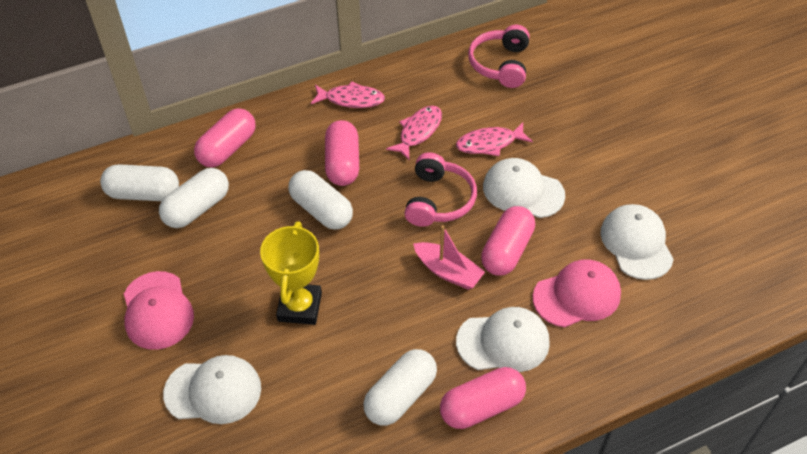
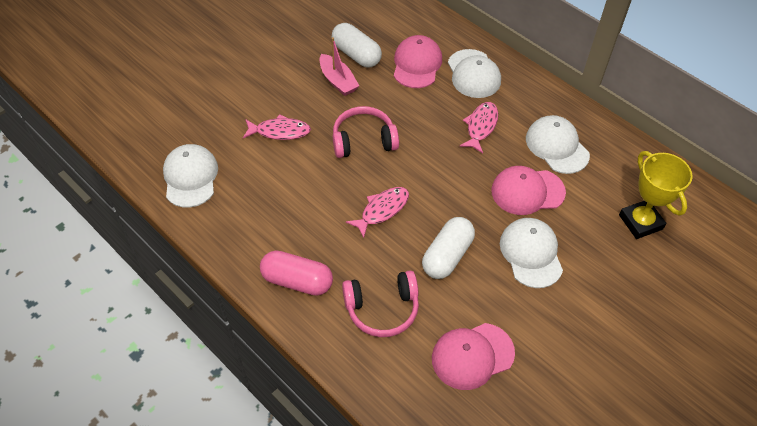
pink cap: [124,271,194,350] [533,259,621,327] = 2 -> [394,35,442,88] [432,323,515,390] [491,166,566,215] = 3
pink capsule: [194,108,256,167] [325,120,359,186] [440,367,526,429] [481,206,535,276] = 4 -> [260,250,333,296] = 1
white capsule: [100,164,179,201] [159,168,229,228] [288,170,353,230] [363,349,437,426] = 4 -> [332,23,382,68] [422,217,475,279] = 2

